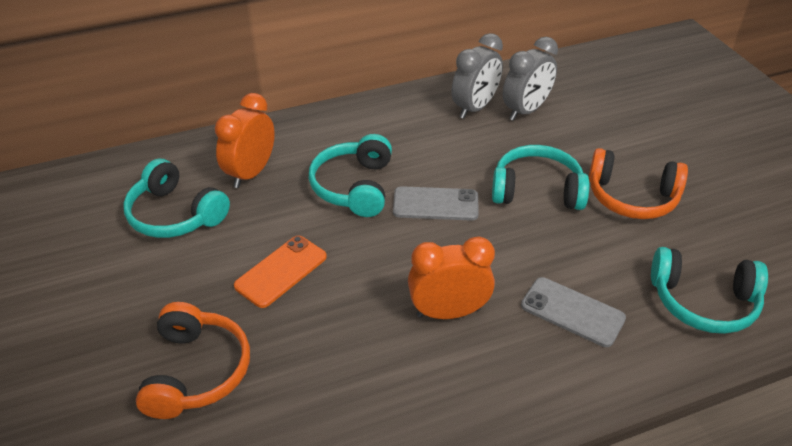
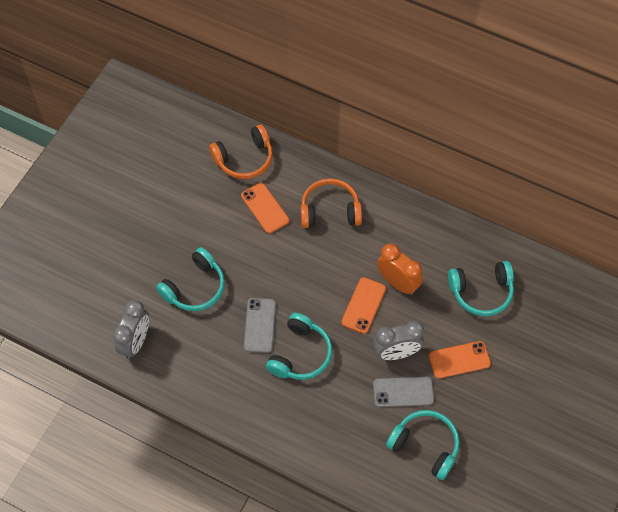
orange clock: [215,93,275,188] [408,236,495,319] = 2 -> [377,244,423,295] = 1
orange phone: [234,236,327,308] = 1 -> [241,183,289,234] [341,277,386,334] [429,341,491,379] = 3

